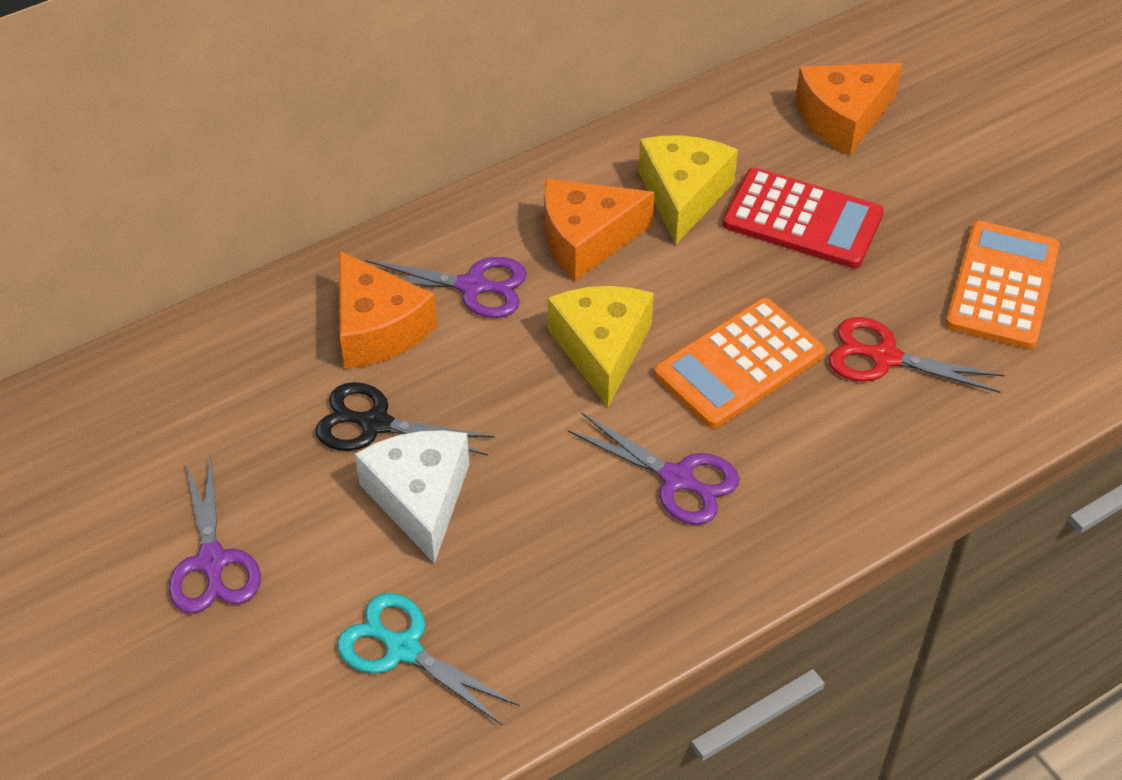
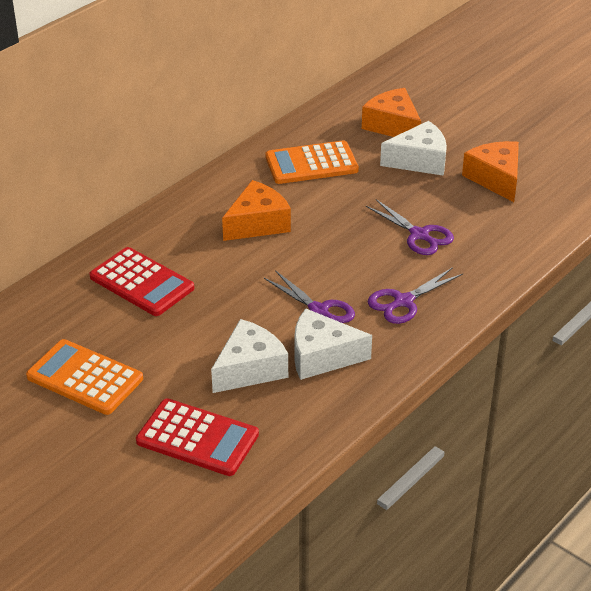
black scissors: [316,382,495,456] = 1 -> none = 0
red calculator: [722,168,884,268] = 1 -> [89,247,194,316] [136,398,259,476] = 2
red scissors: [829,317,1004,393] = 1 -> none = 0
turquoise scissors: [337,593,520,726] = 1 -> none = 0
white cheese: [355,430,469,564] = 1 -> [211,319,288,393] [294,309,372,380] [380,121,447,176] = 3
yellow cheese: [548,286,654,407] [639,135,738,244] = 2 -> none = 0

